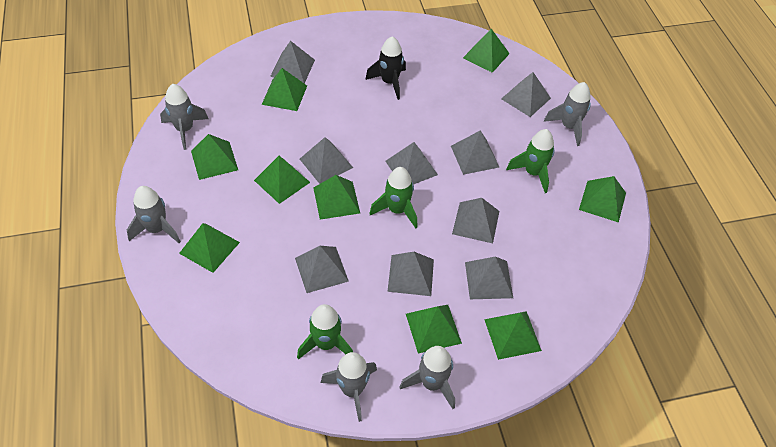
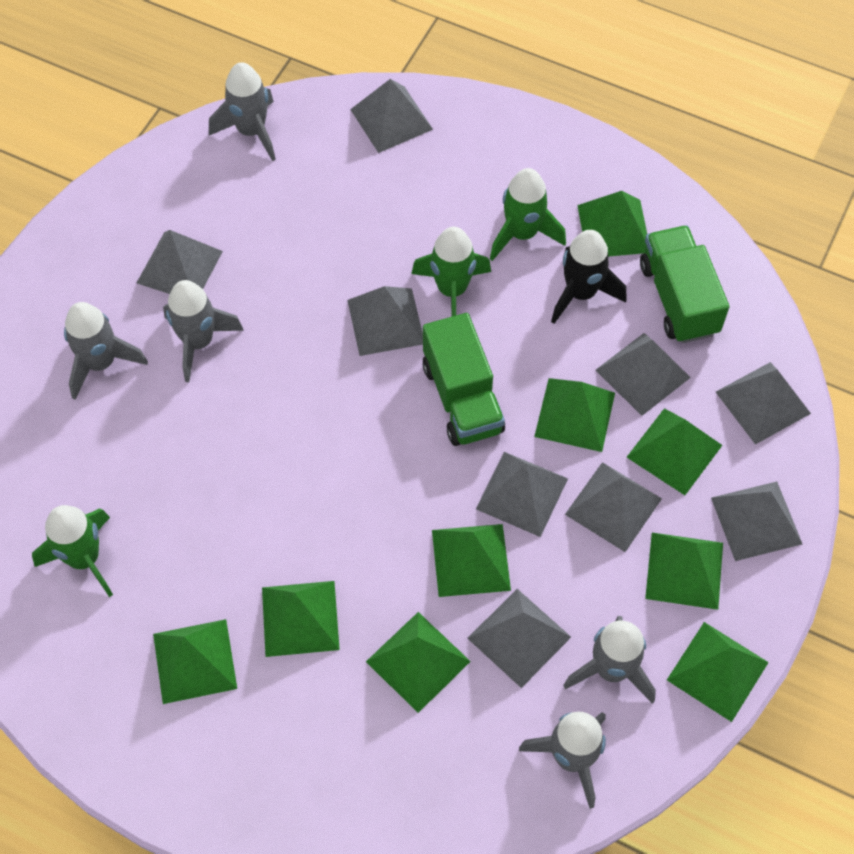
green truck: none = 0 -> [423,313,505,446] [640,225,729,343] = 2

